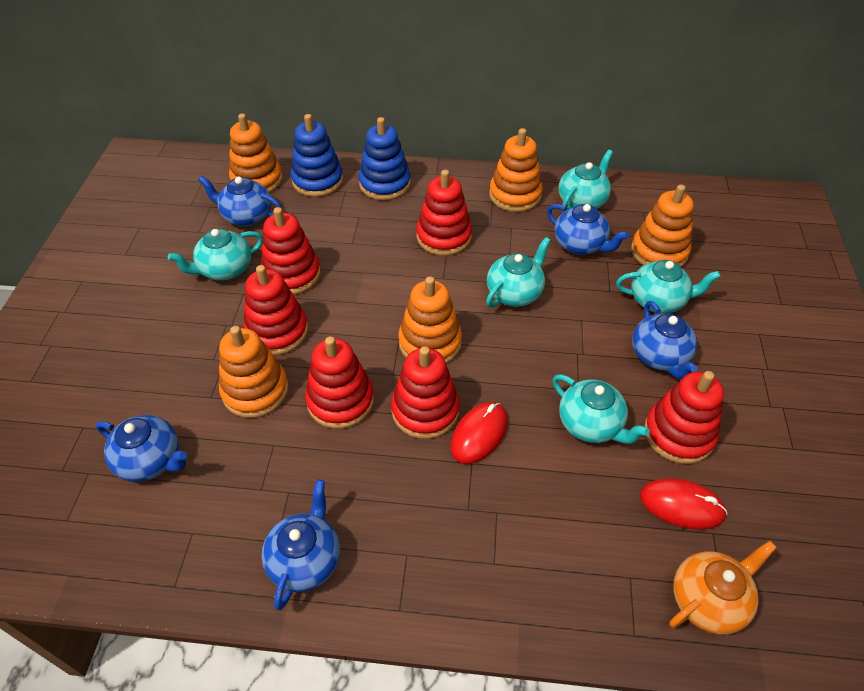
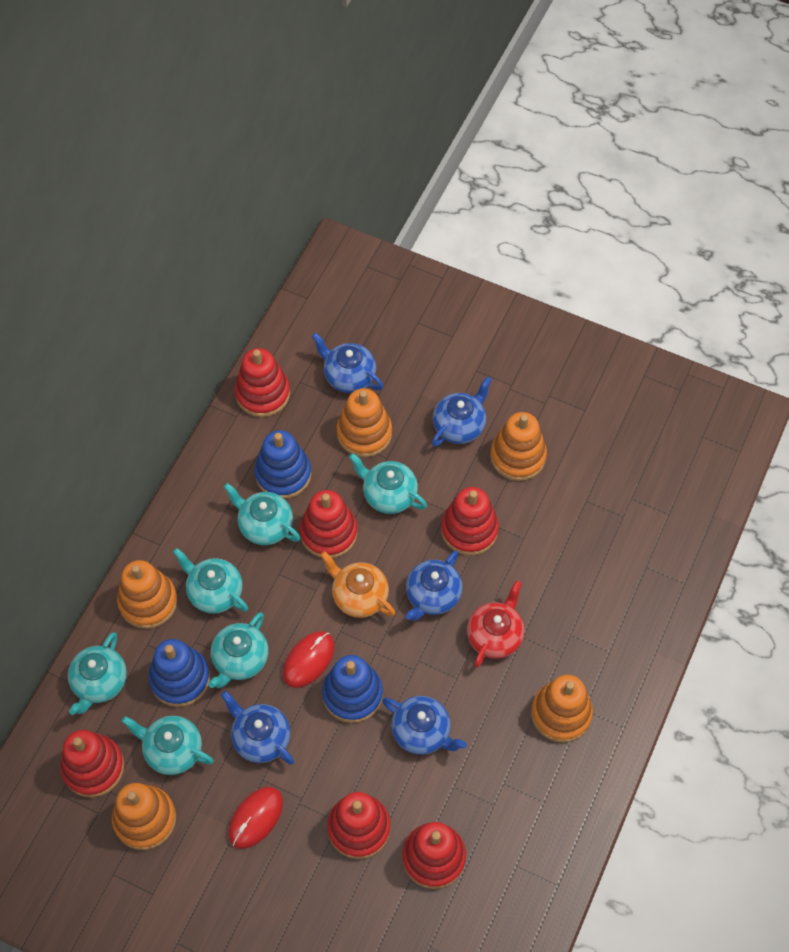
blue stacking toy: [291,114,343,197] [358,117,411,200] = 2 -> [148,639,210,707] [255,430,311,499] [322,655,383,723] = 3
red teapot: none = 0 -> [467,581,524,668] = 1
turquoise teapot: [168,228,263,280] [486,237,551,307] [553,374,650,444] [559,150,613,210] [616,260,721,314] = 5 -> [68,632,127,715] [121,716,214,775] [173,548,248,614] [208,612,269,688] [224,483,300,545] [349,453,427,514] = 6

